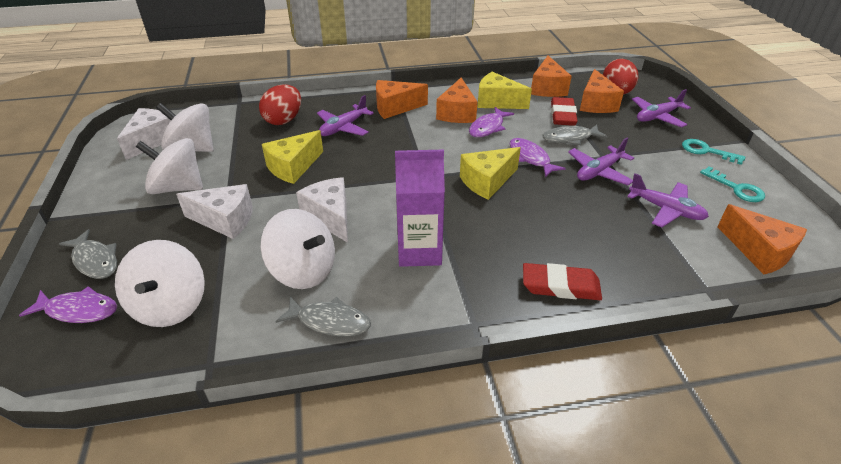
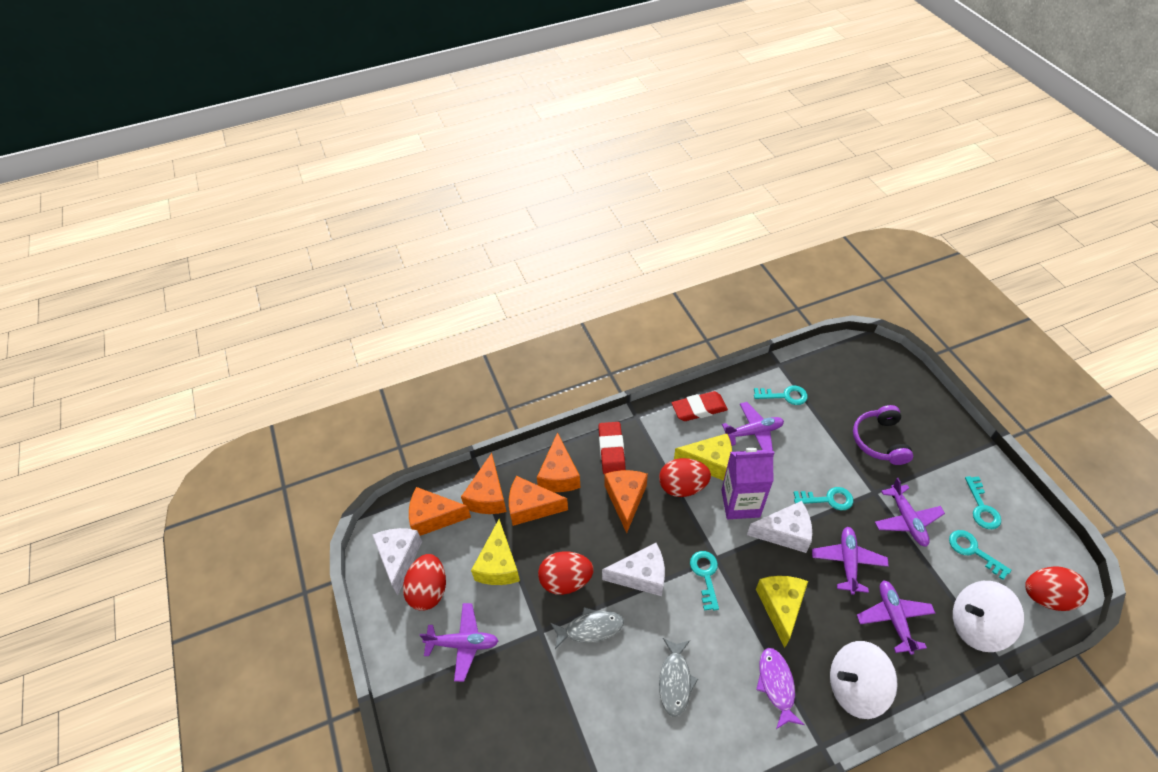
grey fish: [59,229,117,279] [275,296,371,336] [542,125,608,145] = 3 -> [551,607,624,649] [659,638,698,717] = 2
purple fish: [19,286,117,323] [469,107,514,137] [509,138,566,177] = 3 -> [756,648,804,729] = 1
purple headphones: none = 0 -> [853,405,913,465] = 1
purple plane: [317,95,374,136] [568,138,634,185] [627,173,709,227] [632,89,691,127] = 4 -> [419,603,498,682] [722,402,784,451] [812,527,889,595] [857,580,935,655] [875,478,945,547] = 5
red egg: [259,84,301,125] [603,59,638,95] = 2 -> [403,554,446,611] [538,551,593,595] [659,458,711,497] [1025,566,1089,611] = 4
turquoise key: [682,139,745,165] [700,166,765,202] = 2 -> [690,551,719,611] [754,386,808,405] [794,487,853,510] [949,530,1011,580] [965,476,1001,529] = 5
white spinning top: [115,240,205,327] [136,138,203,194] [156,103,214,152] [261,209,335,289] = 4 -> [830,641,898,719] [953,581,1024,652] = 2

